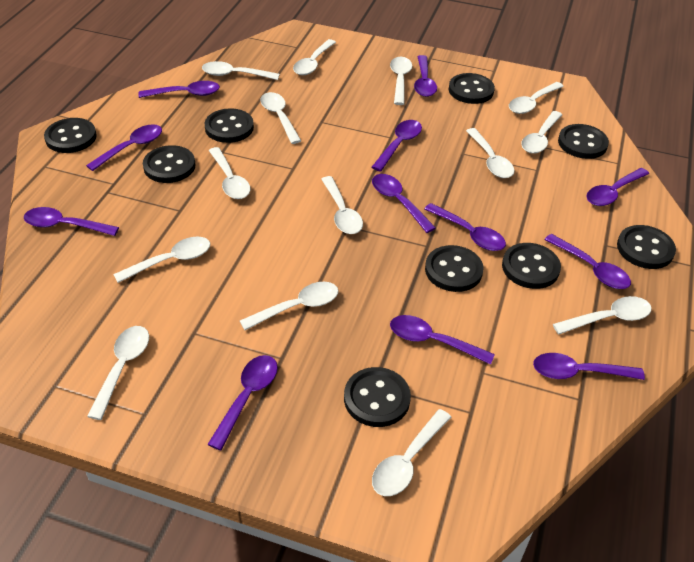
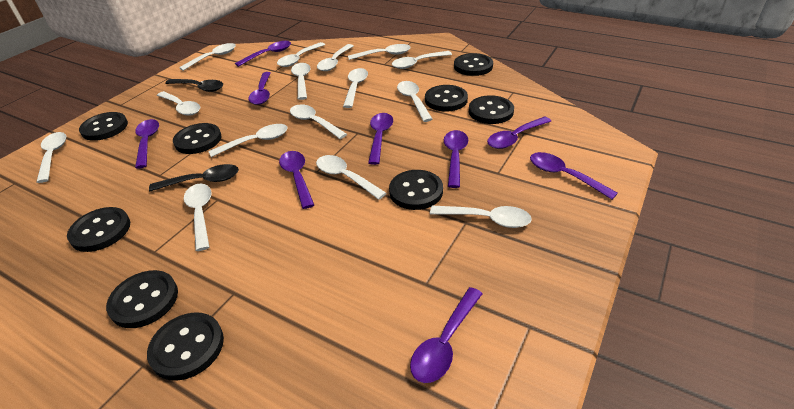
black spoon: none = 0 -> [149,164,239,191] [165,79,223,92] = 2
purple spoon: [24,207,119,236] [86,124,162,171] [138,81,220,98] [207,355,278,450] [372,120,422,172] [372,174,436,233] [390,315,495,365] [414,55,437,97] [424,203,506,251] [533,353,645,380] [544,234,631,289] [587,168,649,206] = 12 -> [135,119,159,168] [235,41,291,67] [248,72,271,105] [279,151,314,209] [368,113,393,165] [410,287,483,383] [444,130,468,188] [487,116,551,149] [530,152,618,199] = 9
white spoon: [87,326,149,420] [113,237,211,283] [202,61,280,80] [209,147,250,199] [240,282,339,330] [261,92,301,144] [293,39,336,75] [321,176,363,234] [372,409,451,496] [390,57,412,105] [466,128,514,178] [509,82,564,114] [521,111,562,154] [553,296,652,334] = 14 -> [36,132,66,183] [157,91,200,116] [179,43,236,71] [184,184,212,251] [208,124,288,157] [277,42,325,67] [290,104,347,139] [291,63,311,100] [316,155,386,200] [317,44,353,71] [343,68,368,108] [348,44,411,60] [392,51,452,69] [397,81,432,122] [430,206,532,228] = 15

